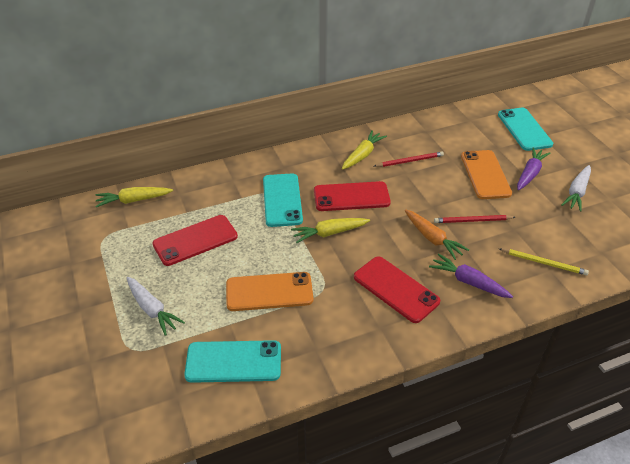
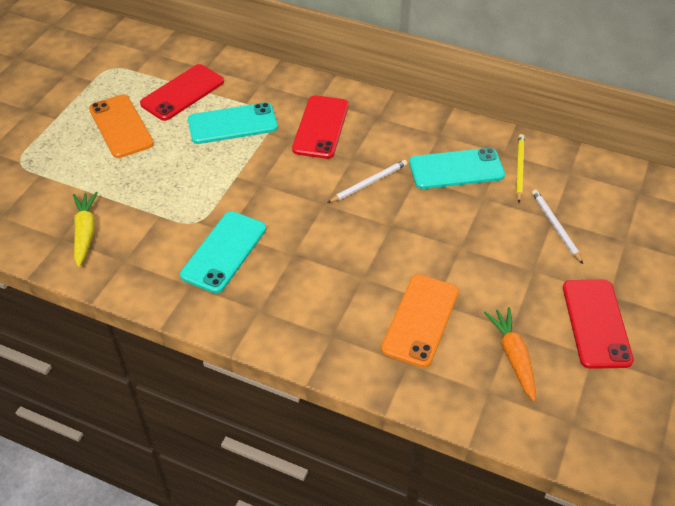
purple carrot: [429,253,513,298] [517,147,551,190] = 2 -> none = 0
red pencil: [374,151,444,167] [434,215,515,223] = 2 -> none = 0
white carrot: [126,277,185,336] [561,165,591,212] = 2 -> none = 0
white pencil: none = 0 -> [327,160,407,203] [532,190,583,264] = 2
yellow carrot: [96,187,173,207] [291,218,370,243] [342,130,387,170] = 3 -> [73,192,98,267] = 1

